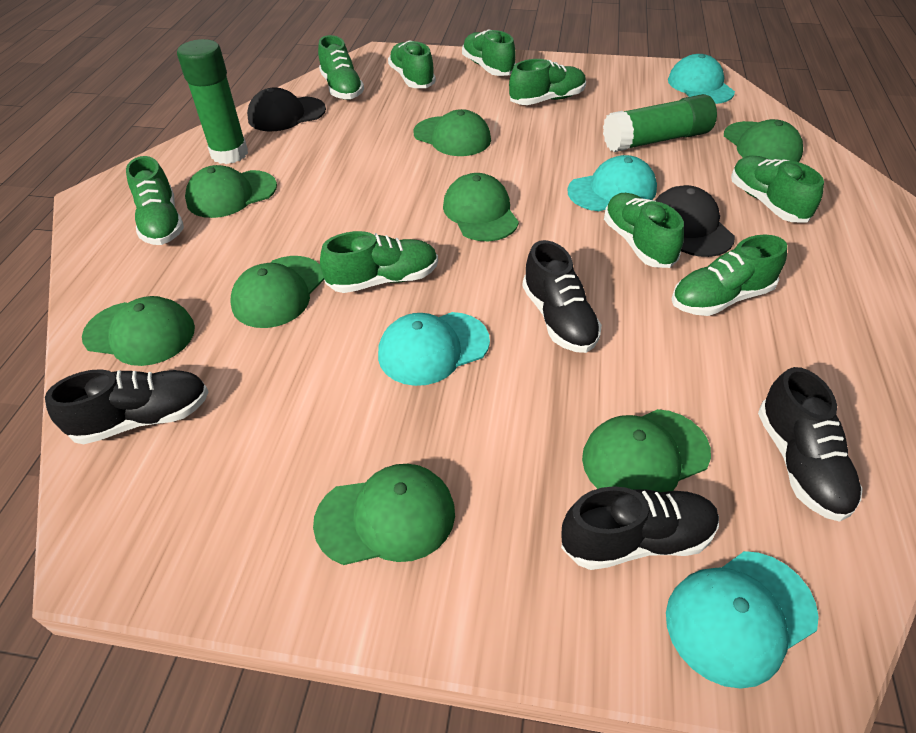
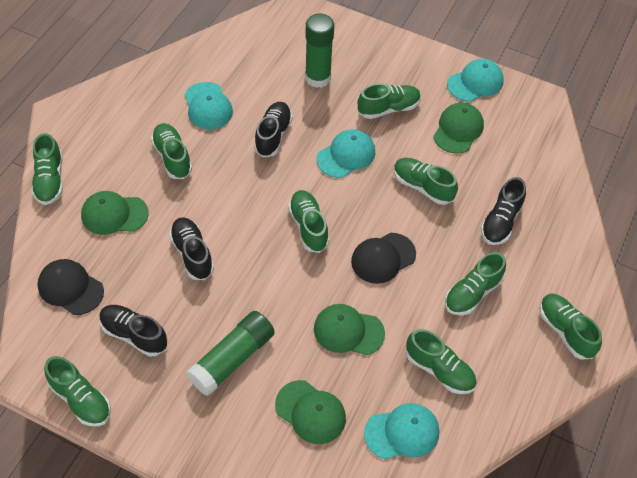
green cap: [82,296,195,366] [185,165,277,218] [231,256,324,328] [313,464,455,565] [413,109,491,156] [443,173,519,241] [582,409,711,492] [724,119,803,162] = 8 -> [81,191,149,235] [275,380,346,444] [314,304,385,355] [433,103,484,154] = 4

